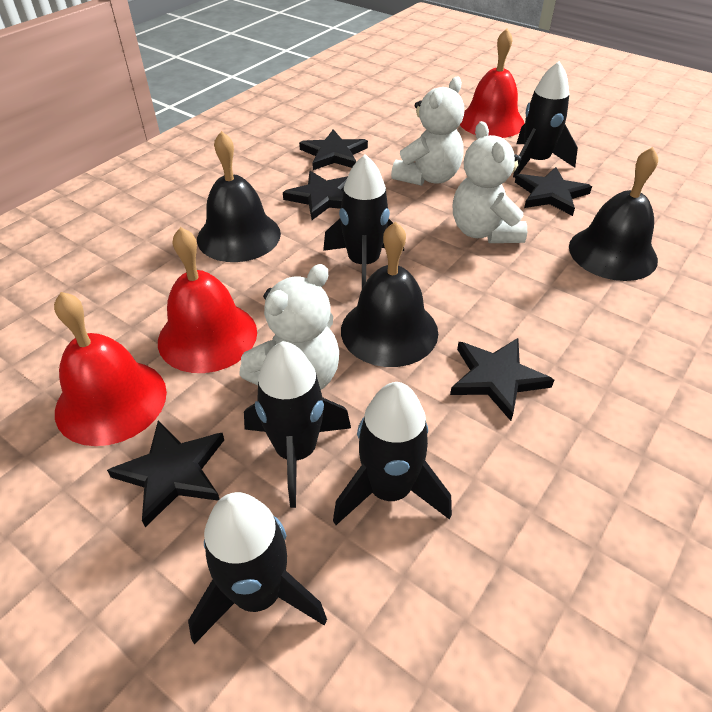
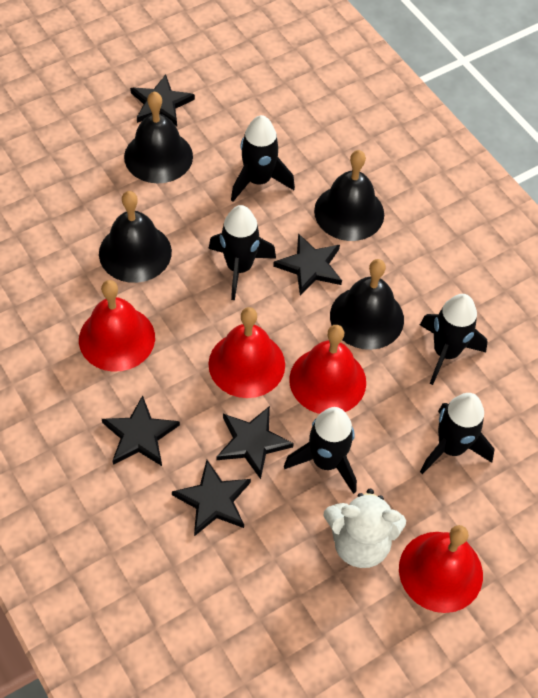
black bell: [197,131,281,262] [341,221,438,367] [569,147,658,281] = 3 -> [99,191,172,283] [124,91,193,183] [314,150,384,241] [330,259,404,350] = 4
red bell: [54,292,167,446] [158,227,257,373] [460,28,525,138] = 3 -> [79,280,155,372] [208,307,285,398] [289,325,366,414] [399,525,483,613] = 4
white teddy bear: [239,264,339,390] [391,77,464,186] [453,121,527,243] = 3 -> [323,489,406,568] = 1

